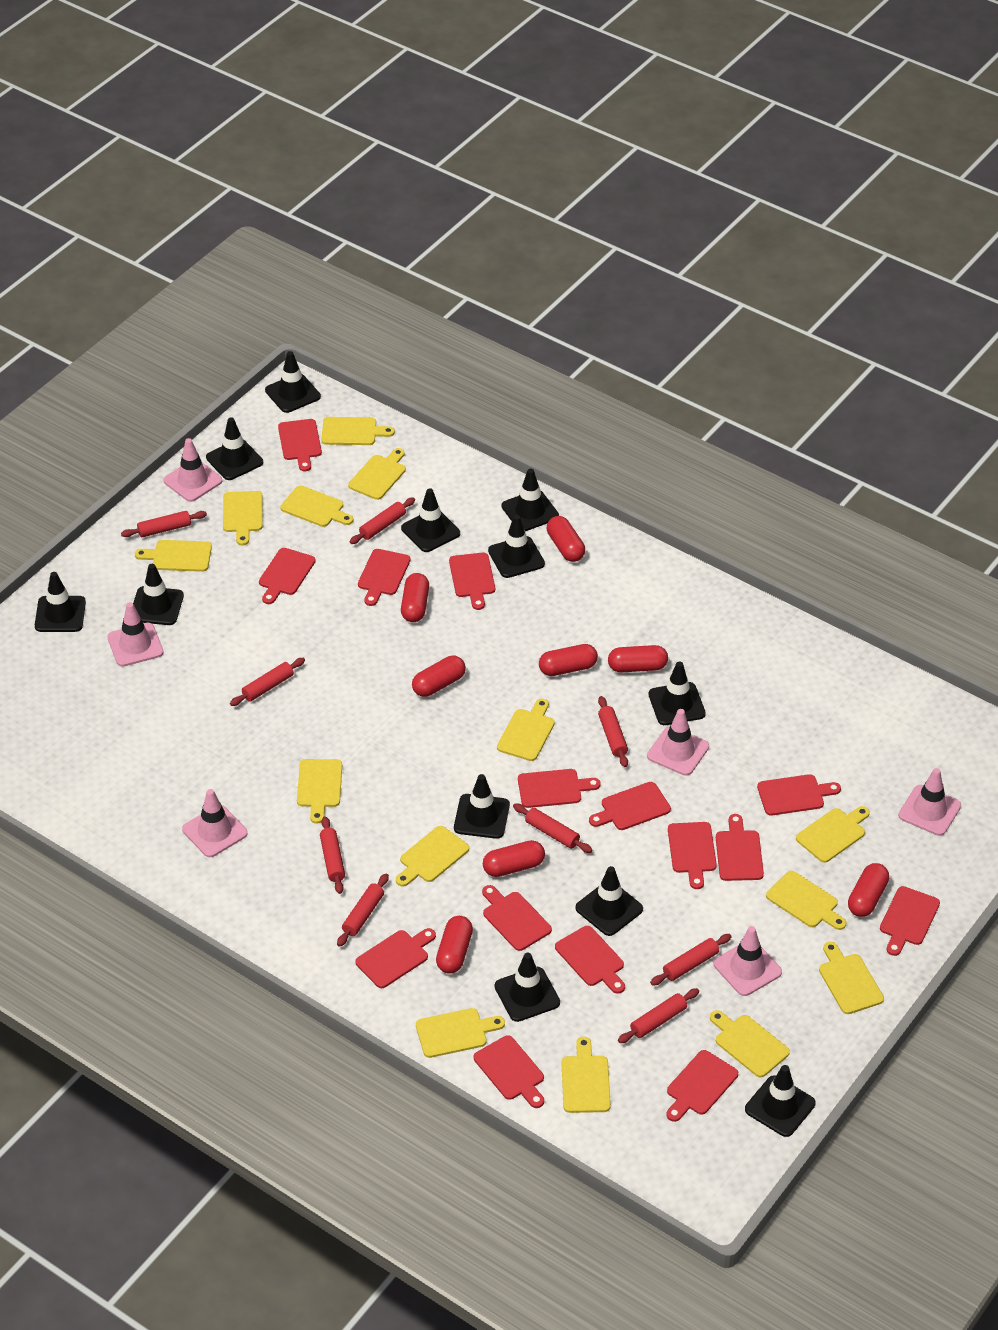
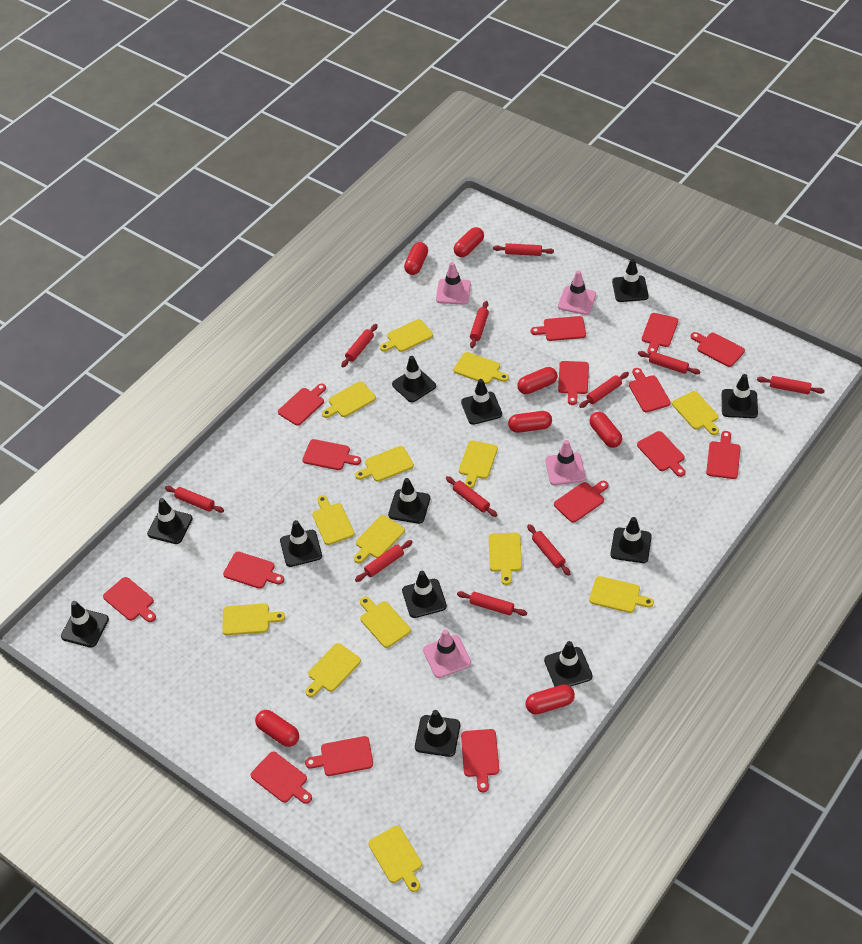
pink traffic cone: [107,602,164,667] [163,438,222,502] [182,789,248,857] [647,709,709,776] [713,926,782,996] [898,768,961,836] = 6 -> [423,629,471,678] [436,262,471,305] [545,440,586,485] [558,270,596,315] = 4
red capsule: [401,573,429,622] [412,656,466,697] [436,916,473,974] [483,840,545,877] [539,644,598,676] [547,516,585,562] [608,645,668,673] [848,863,889,917] = 8 -> [255,710,299,747] [404,242,428,275] [454,227,484,257] [508,411,552,433] [517,367,557,394] [525,684,575,715] [589,412,622,448] = 7
red rolling pin: [121,511,207,537] [230,658,305,706] [320,816,345,894] [337,874,389,947] [350,497,415,544] [513,803,593,853] [598,696,628,767] [618,988,699,1043] [650,934,732,985] = 9 -> [165,486,224,513] [341,324,378,367] [355,540,413,582] [446,476,497,517] [457,591,527,616] [470,301,489,348] [493,243,554,256] [527,524,571,576] [579,372,629,408] [638,351,700,375] [757,376,825,394] = 11

